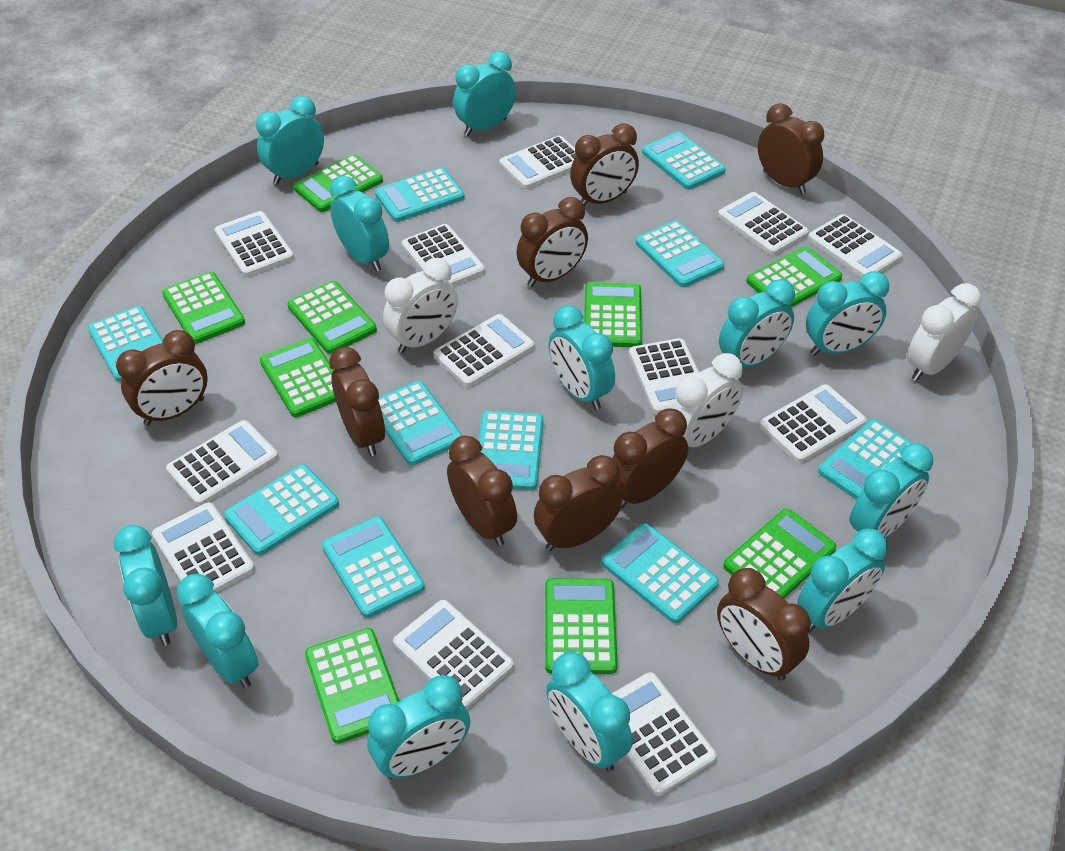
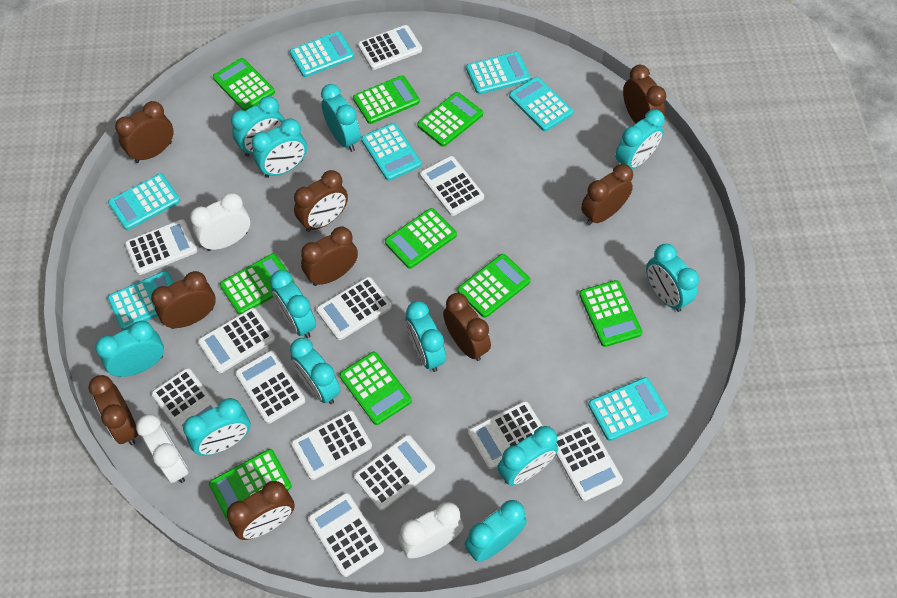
turquoise calculator: [88,306,163,382] [224,464,339,556] [322,516,425,618] [375,168,465,222] [379,381,463,466] [478,411,543,491] [602,523,719,624] [636,221,724,287] [642,132,725,190] [818,419,912,500] = 10 -> [108,173,180,230] [108,271,174,330] [290,32,354,77] [361,123,422,181] [466,52,531,94] [509,77,573,132] [588,377,668,441] = 7

